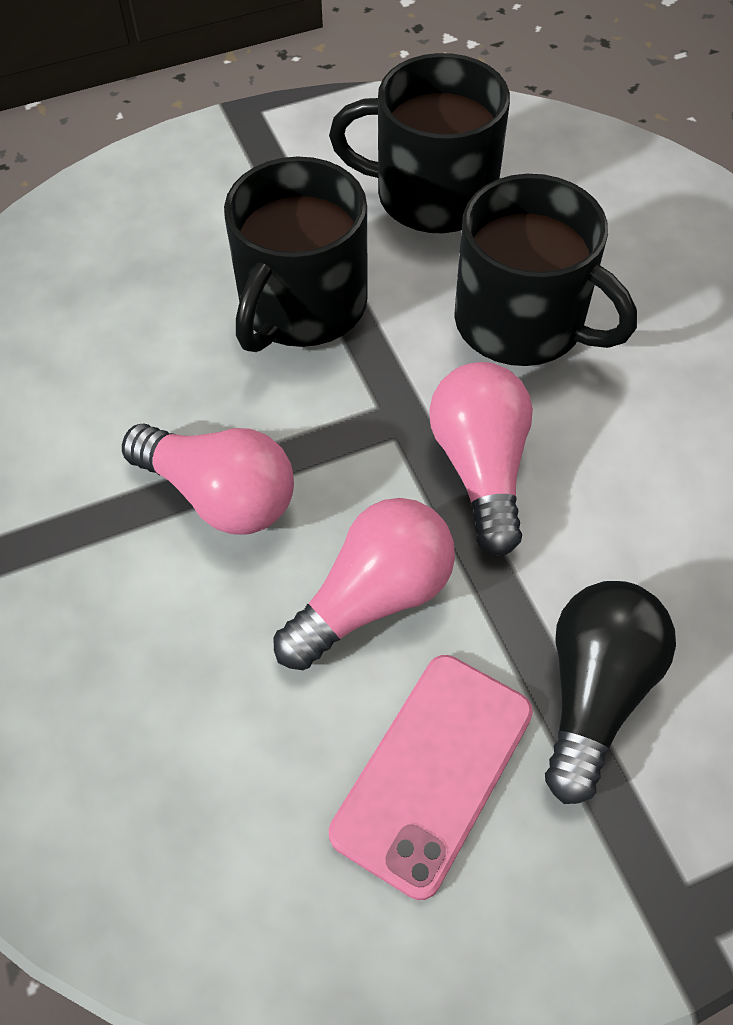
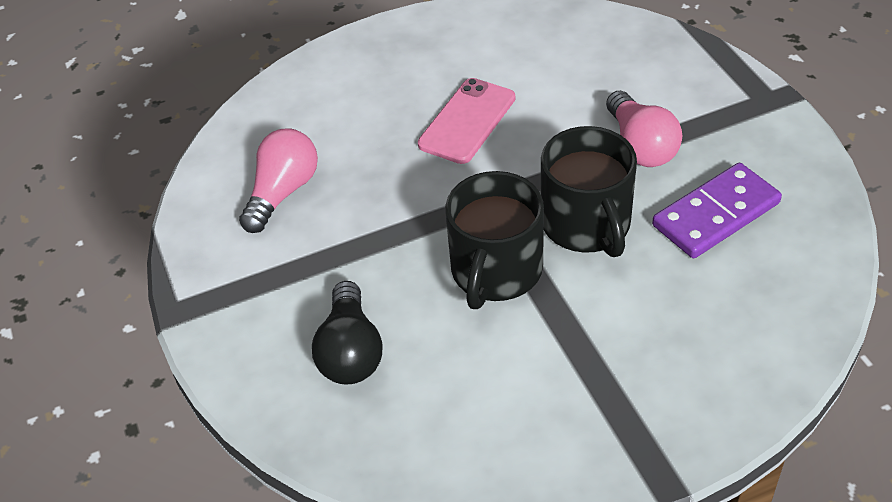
black mug: [224,156,368,352] [329,53,510,233] [454,174,637,366] = 3 -> [445,171,544,309] [541,126,637,257] = 2
pink light bulb: [122,423,294,535] [273,498,455,670] [429,362,533,556] = 3 -> [239,128,318,233] [606,91,682,167] = 2
purple domino: none = 0 -> [652,163,782,258] = 1

